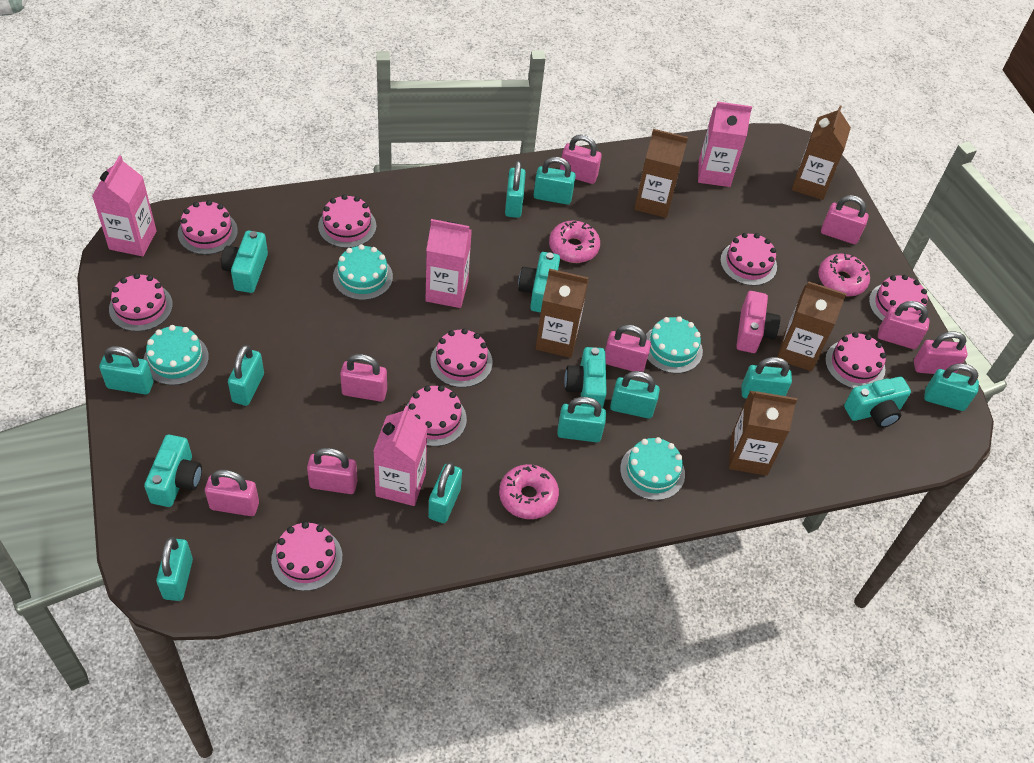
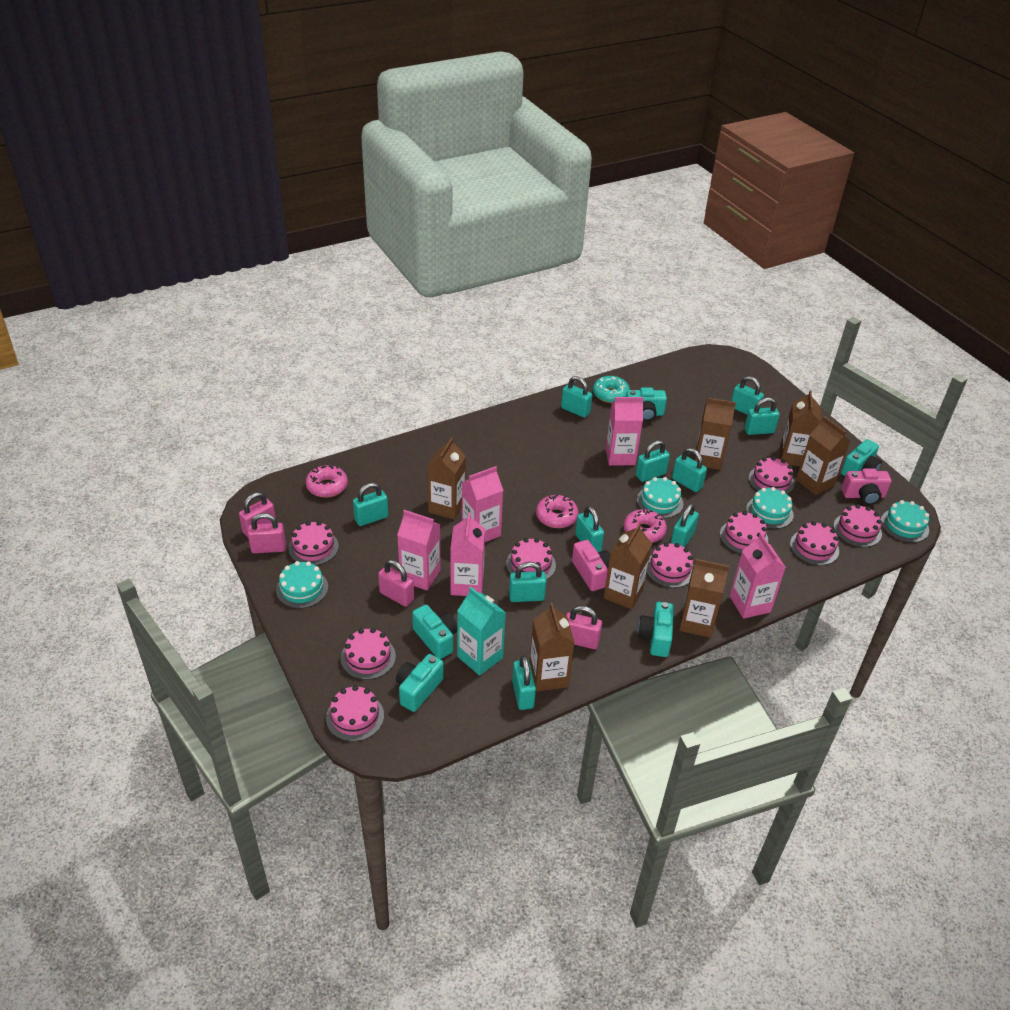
brown carton: [535,269,588,358] [634,129,688,218] [729,391,797,476] [777,281,847,371] [792,106,851,200] = 5 -> [427,437,466,520] [530,603,575,691] [604,523,652,609] [679,559,729,638] [694,398,736,470] [780,390,821,467] [796,416,850,495] = 7
pink camera: [737,291,780,353] = 1 -> [572,540,610,591] [841,469,892,505] = 2
pink carton: [92,155,157,256] [373,406,428,506] [426,219,472,308] [698,102,752,187] = 4 -> [397,510,440,591] [450,513,485,596] [462,466,504,542] [606,397,643,465] [730,533,786,619] = 5
pink padlock: [205,469,259,516] [307,448,358,494] [340,354,387,402] [560,135,602,184] [605,324,651,372] [821,195,869,244] [878,301,930,349] [914,331,967,374] = 8 -> [239,492,276,537] [248,513,286,553] [378,560,414,607] [566,605,602,649] = 4
turquoise carton: none = 0 -> [457,587,506,676] = 1
turquoise donut: none = 0 -> [593,376,630,403] = 1

